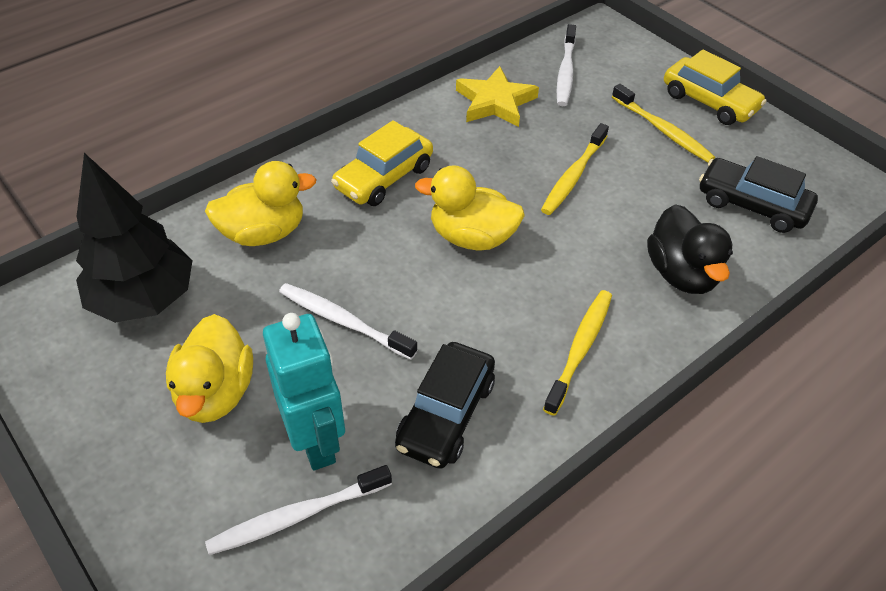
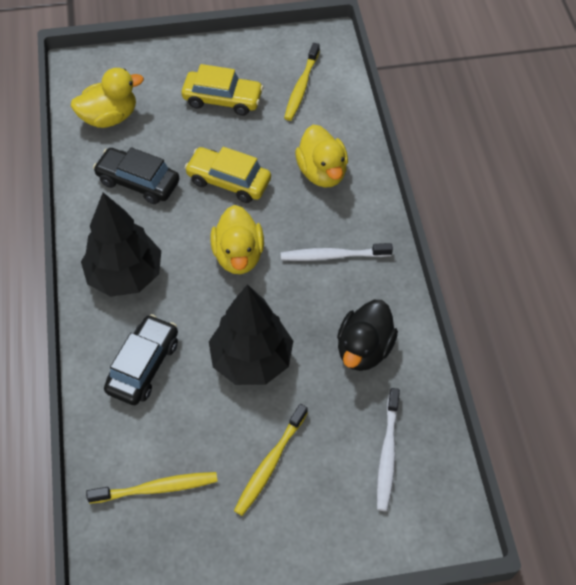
black tree: [76,153,193,323] = 1 -> [81,192,161,297] [209,284,293,385] = 2
turquoise robot: [263,313,345,470] = 1 -> none = 0
white toothbrush: [205,465,392,555] [279,283,417,360] [557,24,576,106] = 3 -> [281,243,393,261] [377,388,400,511] = 2
yellow star: [456,66,539,127] = 1 -> none = 0

